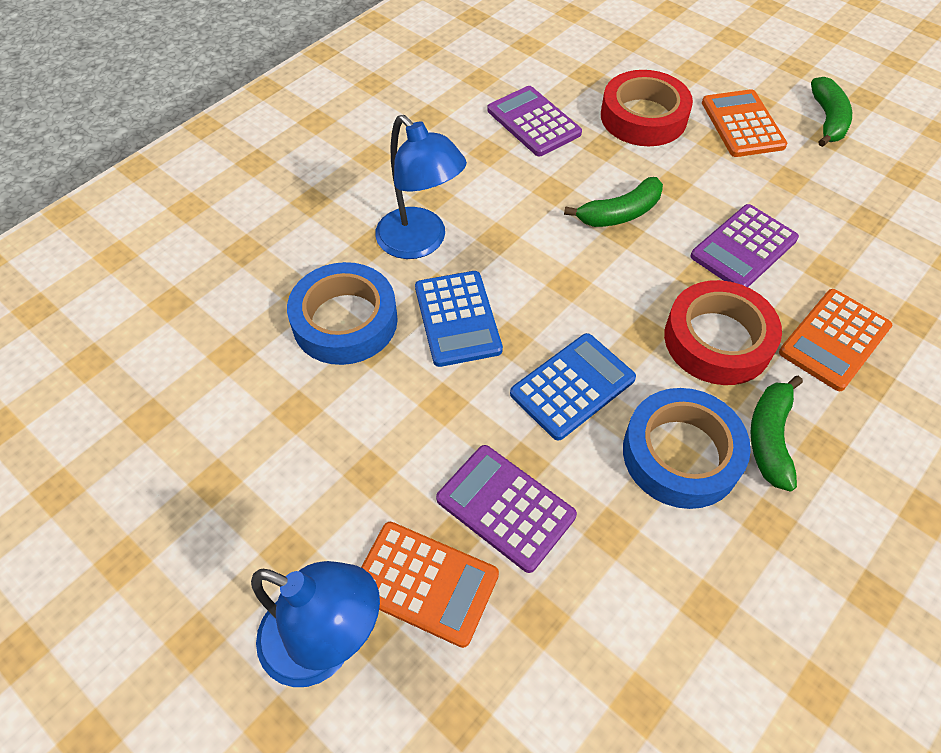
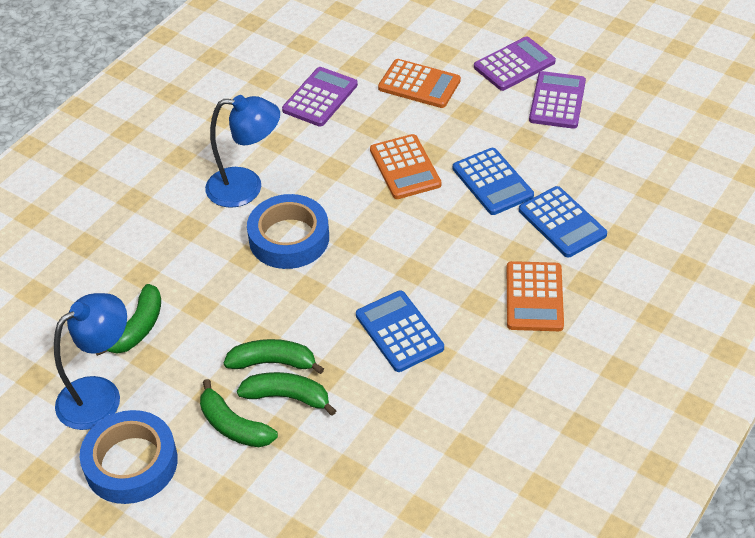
blue calculator: [415,271,503,367] [510,333,636,440] = 2 -> [356,290,444,372] [453,148,534,215] [519,186,607,258] = 3
green banana: [564,177,663,227] [750,376,803,492] [811,77,852,147] = 3 -> [96,284,161,356] [200,379,278,447] [224,339,324,374] [237,372,336,416] = 4
red tape: [601,70,693,146] [664,280,782,385] = 2 -> none = 0

